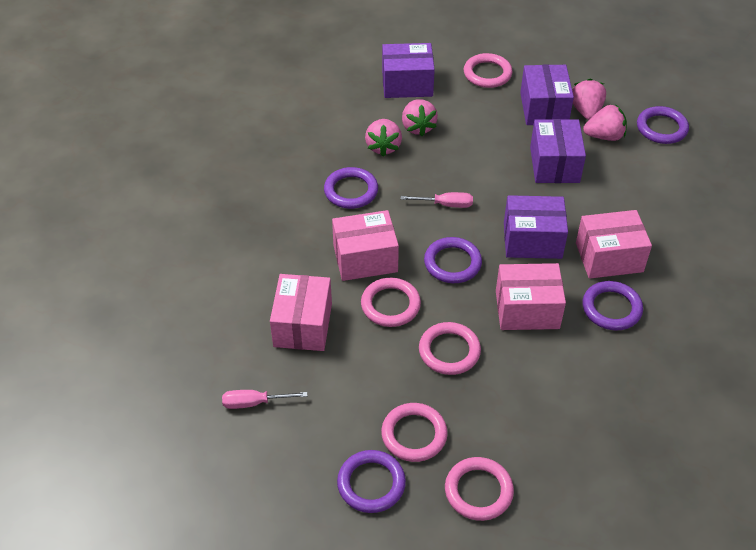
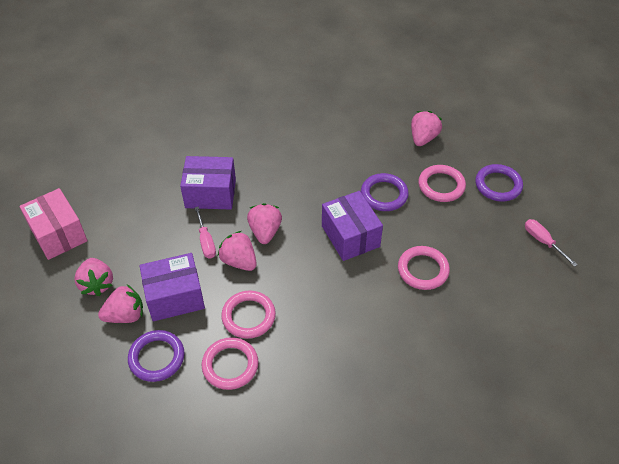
pink box: [270,274,332,351] [332,210,399,281] [496,263,566,330] [576,210,652,279] = 4 -> [20,188,87,260] = 1
pink ring: [361,278,421,327] [381,403,448,462] [419,322,481,375] [445,457,514,521] [464,53,513,88] = 5 -> [202,337,259,390] [221,290,276,339] [398,246,450,290] [418,165,466,202] = 4
pink strawberry: [365,119,402,157] [402,99,438,136] [572,79,606,120] [583,104,627,141] = 4 -> [74,258,113,296] [98,285,143,323] [218,231,257,271] [247,203,282,244] [411,111,442,146] = 5
purple box: [382,43,435,98] [504,195,568,259] [520,65,574,125] [530,119,586,183] = 4 -> [140,253,205,321] [180,156,236,209] [322,191,383,261] = 3
purple ring: [324,167,378,209] [337,450,406,513] [424,237,482,283] [582,281,643,331] [637,106,689,144] = 5 -> [128,330,184,382] [361,173,409,211] [475,164,523,202] = 3

